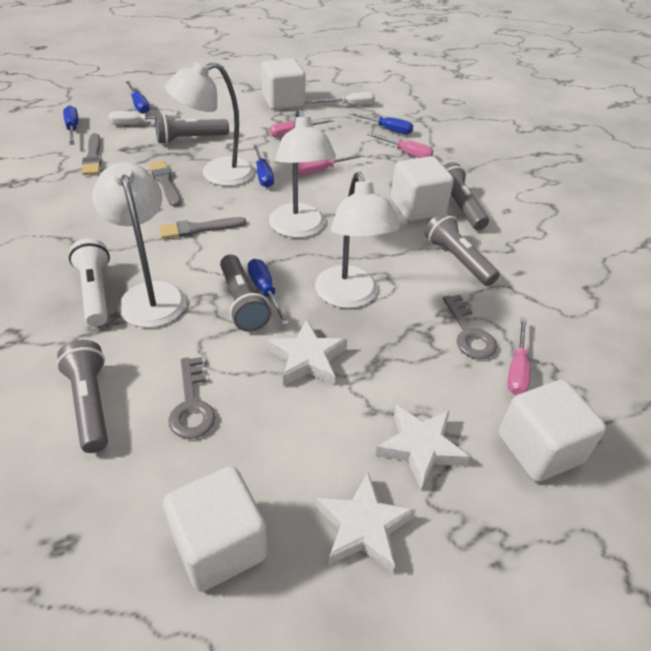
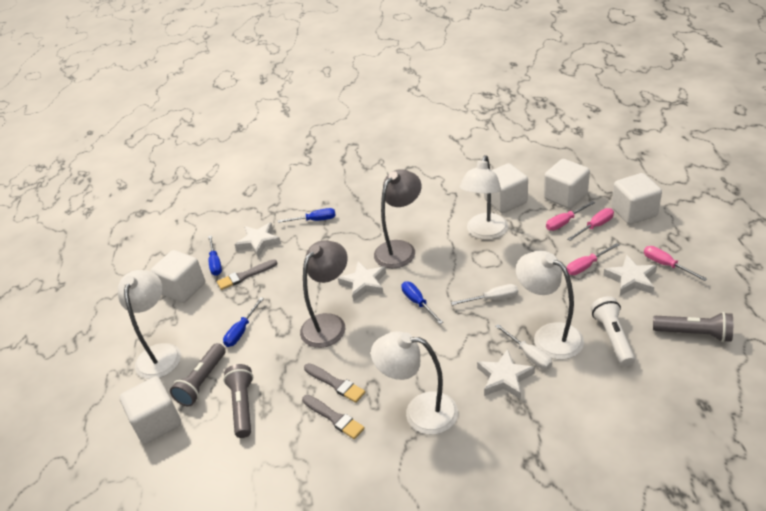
blue screwdriver: [63,105,78,145] [126,81,150,114] [248,259,289,325] [253,143,274,188] [349,112,413,134] = 5 -> [208,235,222,276] [223,297,264,347] [278,208,336,223] [401,282,443,324] = 4
grey flashlight: [57,340,108,453] [155,113,229,144] [220,254,271,332] [424,212,500,286] [443,162,489,230] = 5 -> [170,343,226,406] [223,364,253,438] [653,312,733,342] = 3
grey key: [168,357,216,439] [443,295,497,359] = 2 -> none = 0
grey lamp: none = 0 -> [300,240,348,348] [374,169,422,268] = 2
white cube: [163,466,267,592] [261,58,306,110] [390,156,454,221] [499,380,606,482] = 4 -> [120,377,181,444] [151,250,205,303] [484,163,528,213] [544,159,590,209] [611,173,662,224] = 5
white star: [268,319,347,386] [316,473,416,573] [375,405,470,489] = 3 -> [234,222,281,258] [338,261,386,301] [477,349,535,399] [603,255,657,296] = 4

